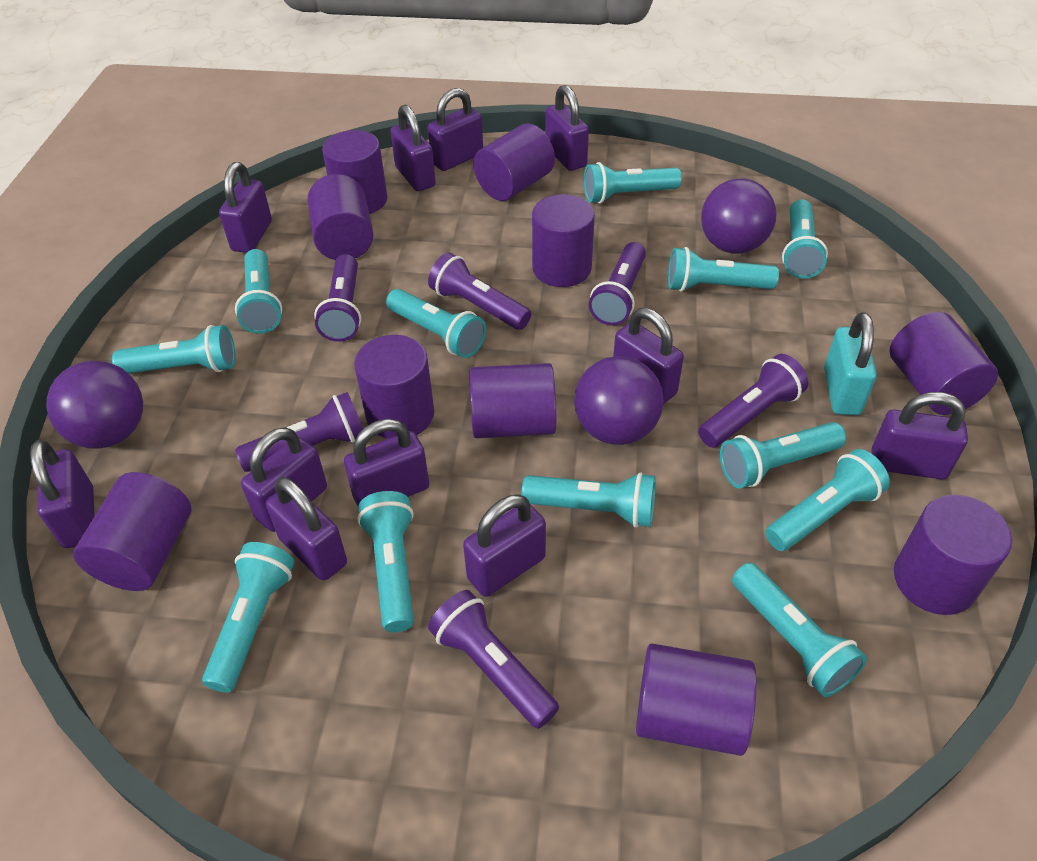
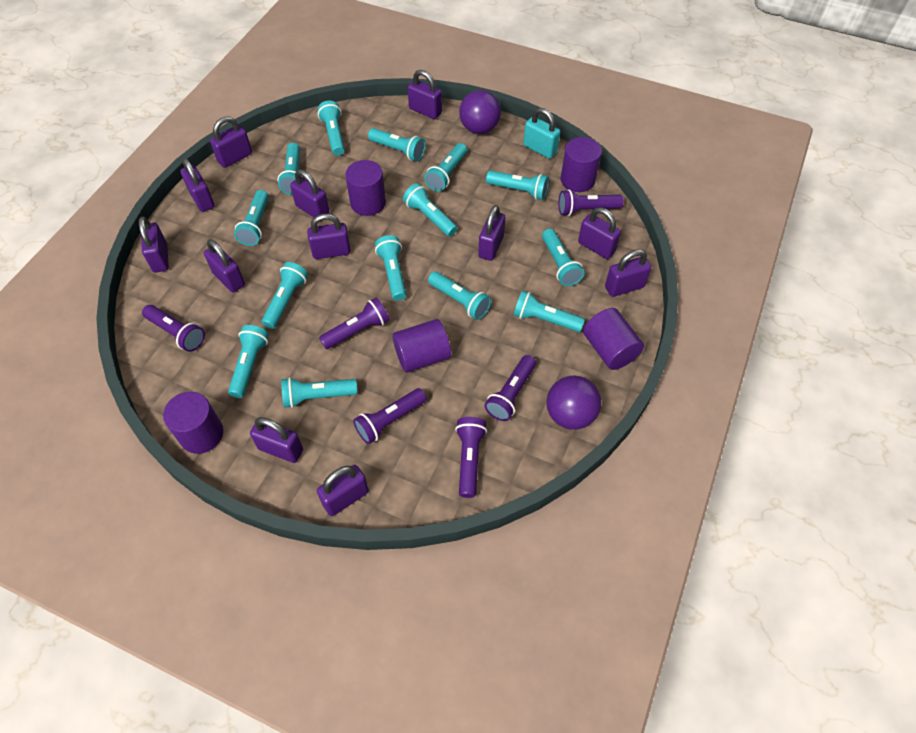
purple ball: [46,361,143,449] [574,356,664,445] [701,179,776,254] = 3 -> [459,90,501,134] [547,376,601,430] = 2
purple cylinder: [73,472,191,591] [308,174,373,260] [322,130,387,214] [354,335,434,439] [469,363,556,438] [473,123,555,201] [532,194,595,287] [636,644,757,756] [889,312,998,415] [894,495,1012,615] = 10 -> [163,392,223,454] [345,160,386,216] [393,319,451,373] [561,137,602,192] [583,308,644,370] = 5
purple padlock: [30,440,95,548] [219,162,272,253] [241,427,327,532] [266,477,347,581] [344,419,429,508] [390,105,436,191] [428,88,483,171] [463,494,546,597] [545,85,589,171] [613,308,684,404] [871,392,968,480] = 11 -> [139,217,169,273] [180,158,215,212] [204,239,245,293] [210,116,252,168] [250,417,303,463] [290,169,330,218] [307,214,351,259] [317,465,369,516] [408,70,442,119] [478,205,505,261] [578,208,621,259] [605,249,651,297] = 12
turquoise flashlight: [112,325,235,374] [202,542,294,693] [235,249,282,334] [357,491,414,632] [386,289,486,358] [522,472,656,528] [584,162,682,204] [668,247,779,292] [720,422,846,489] [732,563,867,697] [765,449,890,551] [782,199,828,279] = 12 -> [228,325,269,398] [234,190,269,246] [262,262,308,329] [277,143,302,195] [281,377,358,408] [318,100,345,156] [368,128,426,161] [375,235,407,301] [403,183,458,237] [424,143,467,191] [428,271,491,320] [486,170,549,200] [513,290,585,332] [542,229,584,286] = 14

